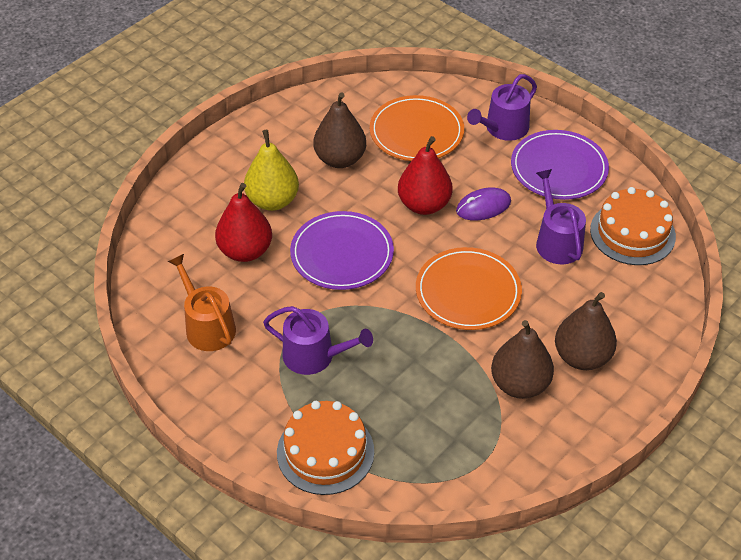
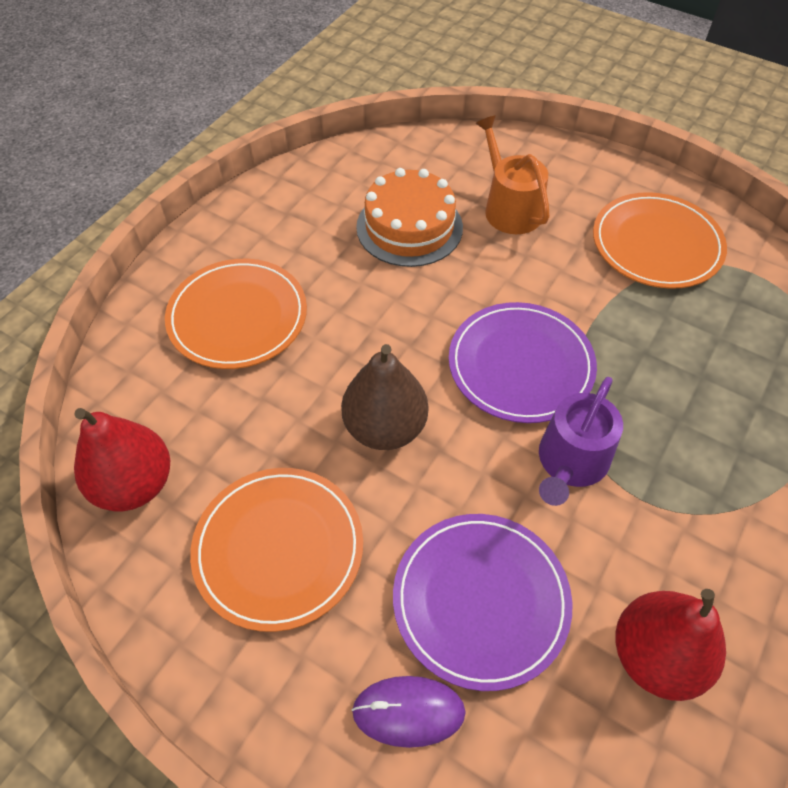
brown pear: [313,92,366,168] [491,320,554,399] [555,292,617,370] = 3 -> [341,344,428,450] = 1
orange cake: [277,401,374,495] [590,187,676,265] = 2 -> [356,168,463,267] = 1
orange plate: [370,95,464,161] [416,247,522,330] = 2 -> [165,259,307,369] [190,468,363,632] [593,192,727,289] = 3
purple watering can: [263,306,373,375] [467,74,537,141] [536,169,586,264] = 3 -> [539,377,623,506] = 1
yellow pear: [244,130,299,211] = 1 -> none = 0

